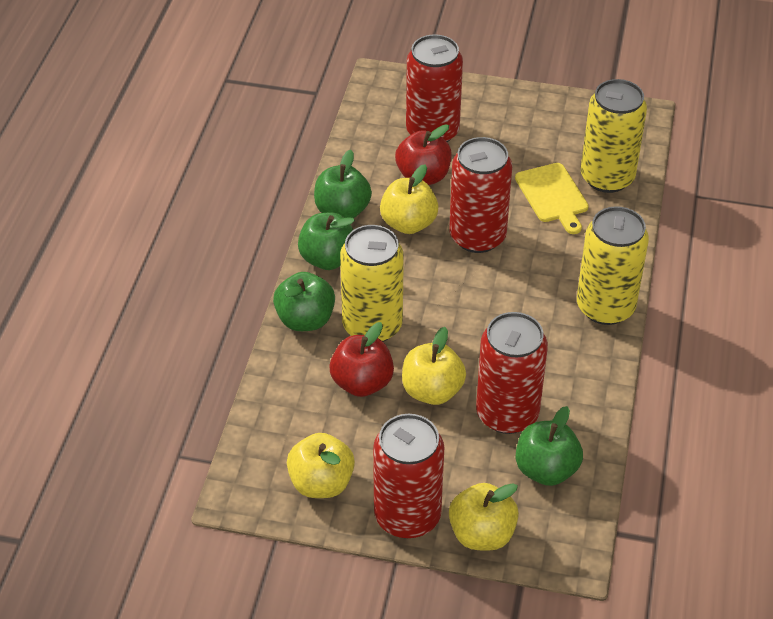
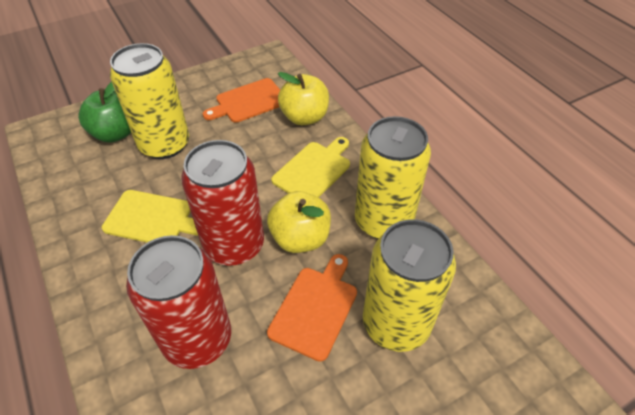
green apple: [273,272,335,331] [298,212,355,270] [314,150,372,218] [516,406,583,486] = 4 -> [78,82,131,143] = 1
orange cutting board: none = 0 -> [203,78,280,123] [267,254,357,362] = 2
red apple: [329,322,394,397] [395,124,452,185] = 2 -> none = 0
red can: [373,414,444,538] [406,35,463,142] [449,137,512,253] [476,312,548,434] = 4 -> [126,235,231,369] [181,140,264,266] = 2
yellow apple: [287,433,355,498] [380,164,439,234] [402,327,466,405] [449,483,519,551] = 4 -> [267,191,331,253] [278,72,329,125] = 2
yellow cutting board: [515,163,589,234] = 1 -> [102,190,198,242] [271,137,350,197] = 2

